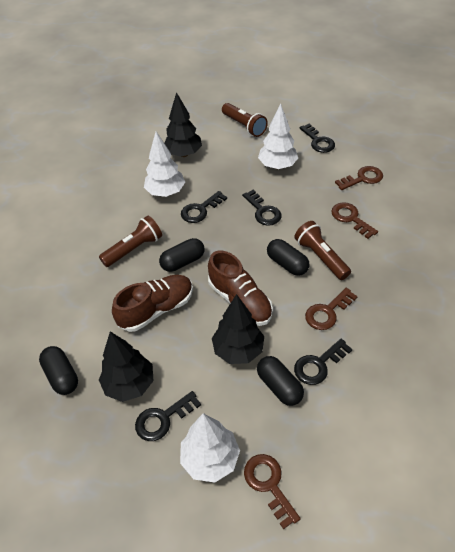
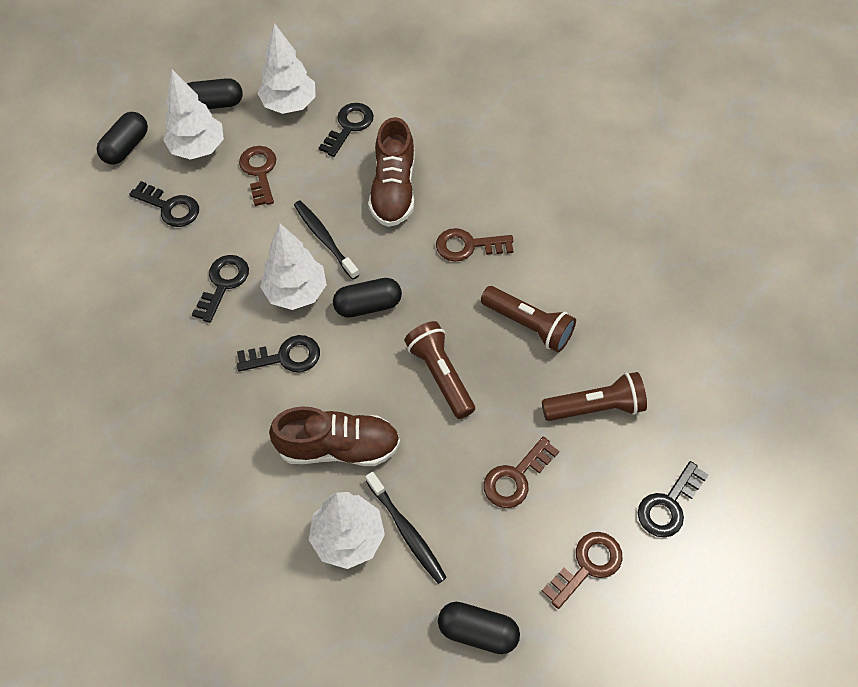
black toothbrush: none = 0 -> [294,201,359,280] [366,472,447,584] = 2
black tree: [99,332,154,402] [164,92,202,157] [212,294,264,364] = 3 -> none = 0
white tree: [144,132,185,197] [180,413,240,483] [258,104,298,169] = 3 -> [163,70,224,160] [258,23,316,114] [260,223,327,310] [309,492,385,569] = 4

